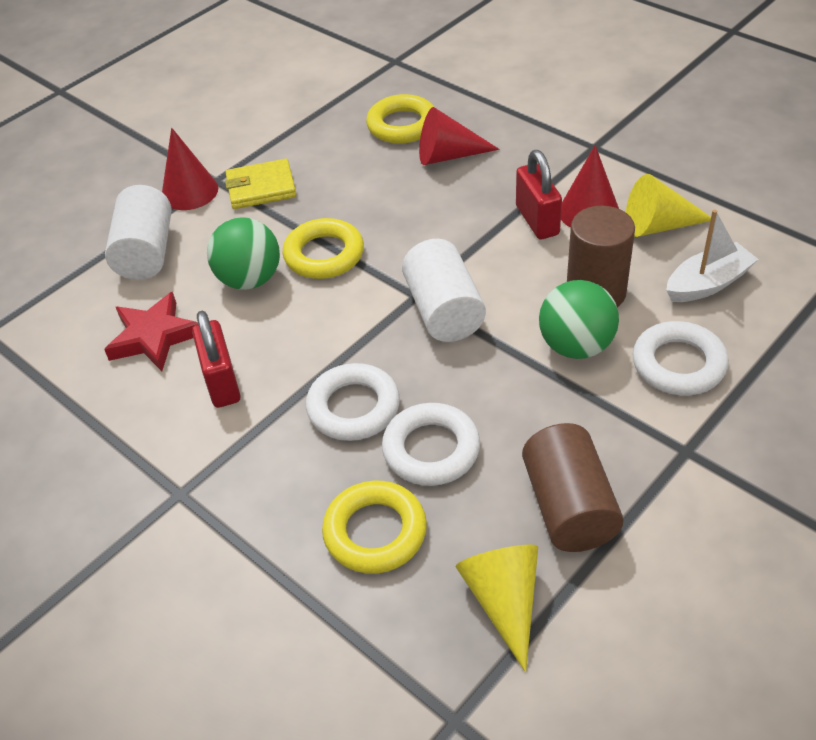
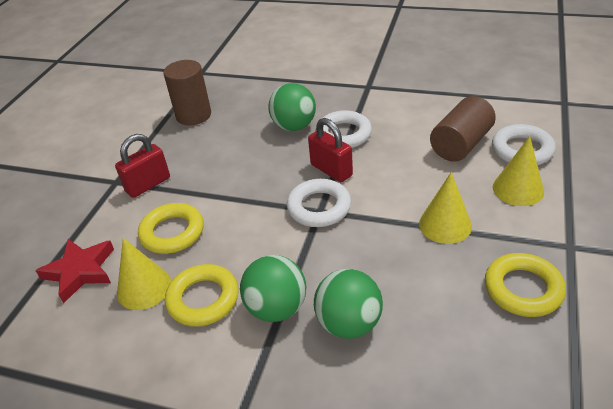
green ball: [207,217,280,290] [539,280,619,359] = 2 -> [240,255,306,322] [268,83,316,131] [314,269,383,339] = 3
red cone: [162,128,218,210] [419,107,499,165] [561,145,619,228] = 3 -> none = 0
white boat: [666,209,758,302] = 1 -> none = 0
white cylinder: [105,185,171,280] [402,239,486,342] = 2 -> none = 0
yellow cone: [456,545,538,672] [626,174,711,237] = 2 -> [117,238,171,310] [419,172,472,244] [493,136,544,206] = 3
yellow wallet: [225,159,296,209] = 1 -> none = 0

